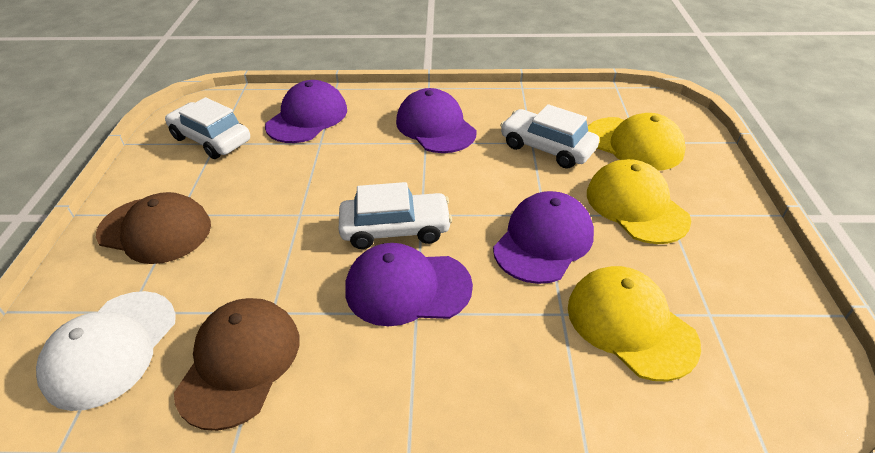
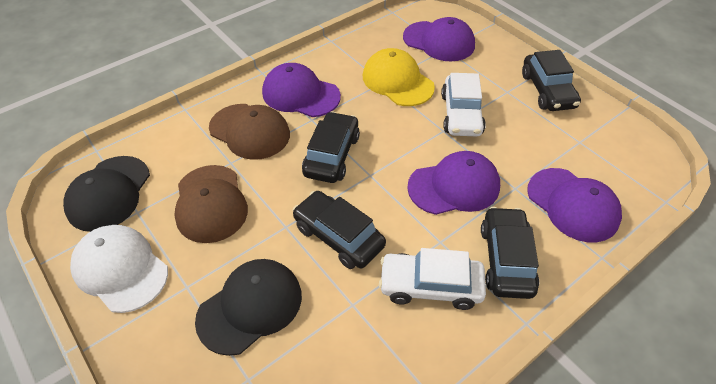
black cap: none = 0 -> [63,156,150,232] [195,259,302,356] = 2
black car: none = 0 -> [292,191,386,269] [302,111,360,183] [481,207,539,299] [522,50,581,111] = 4
white car: [165,97,250,159] [339,182,452,249] [500,104,599,169] = 3 -> [379,248,486,310] [441,73,486,136] = 2
yellow cap: [568,266,701,381] [587,159,691,244] [588,113,686,170] = 3 -> [363,48,435,106] = 1

